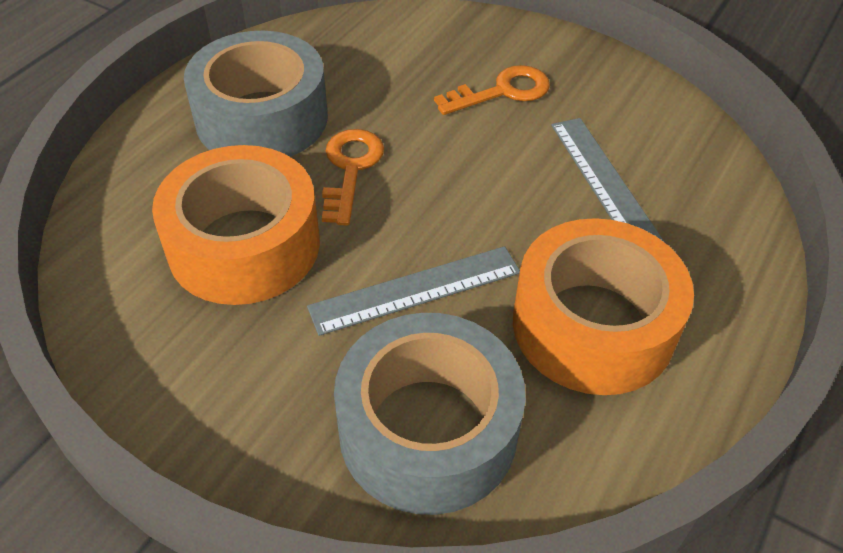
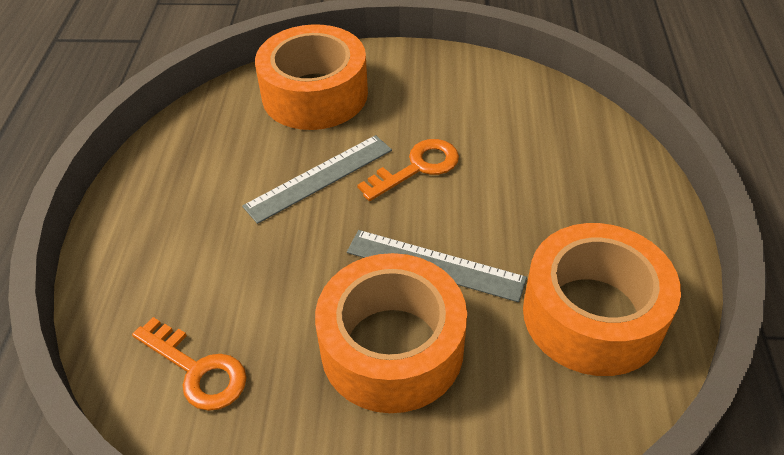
grey tape: [184,31,328,157] [334,313,526,515] = 2 -> none = 0
orange tape: [152,145,320,305] [513,218,694,395] = 2 -> [255,24,368,130] [315,253,467,413] [523,223,681,376] = 3

